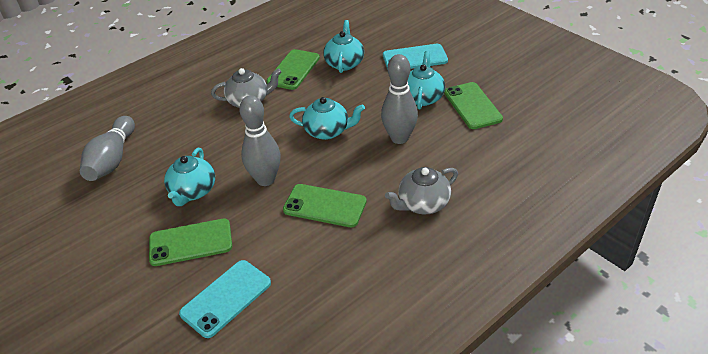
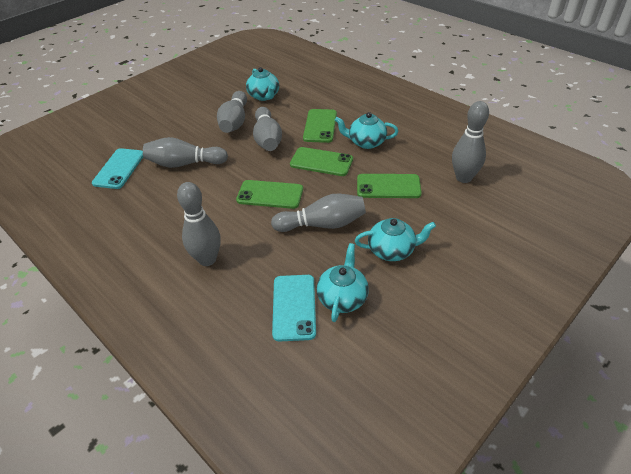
grey bowling pin: [80,116,135,181] [239,95,281,186] [381,54,418,144] = 3 -> [143,137,228,168] [177,182,221,266] [217,91,247,133] [253,107,282,151] [271,194,366,232] [452,101,489,183] = 6
grey teapot: [211,68,281,108] [385,167,458,214] = 2 -> none = 0

